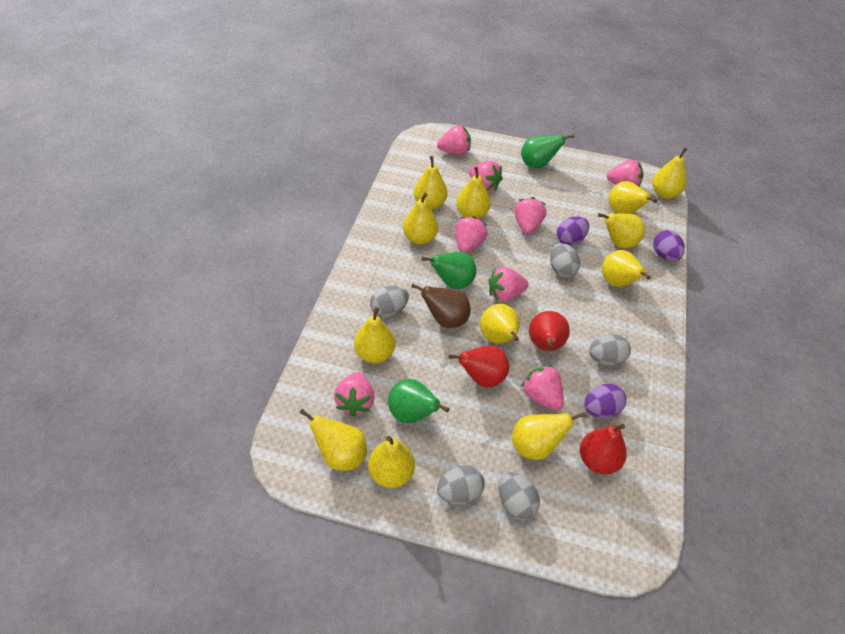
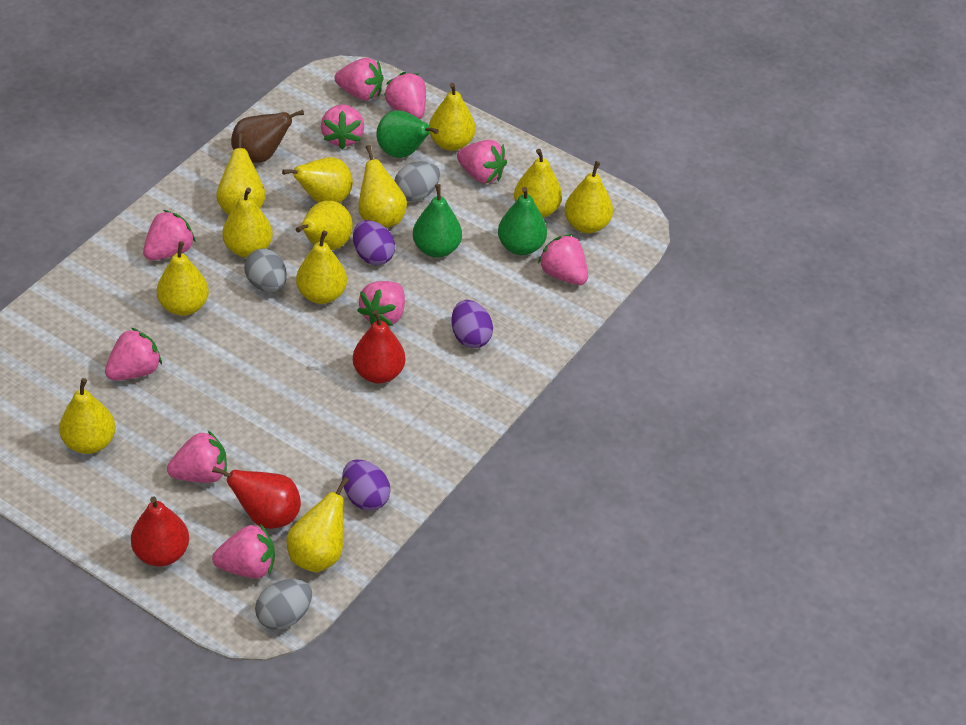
grey egg: [370,286,409,318] [437,465,484,504] [498,472,540,520] [550,243,580,278] [589,334,631,366] = 5 -> [244,249,287,292] [255,579,312,630] [395,161,440,201] = 3
pink strawberry: [334,372,375,417] [437,125,471,155] [455,216,488,253] [469,161,503,191] [488,267,529,302] [515,197,546,234] [521,365,564,411] [607,160,643,187] = 8 -> [105,328,162,381] [143,210,196,260] [167,431,227,483] [212,524,275,578] [321,104,364,149] [335,58,384,101] [357,281,405,326] [384,72,426,119] [457,140,507,184] [538,234,588,285] = 10

